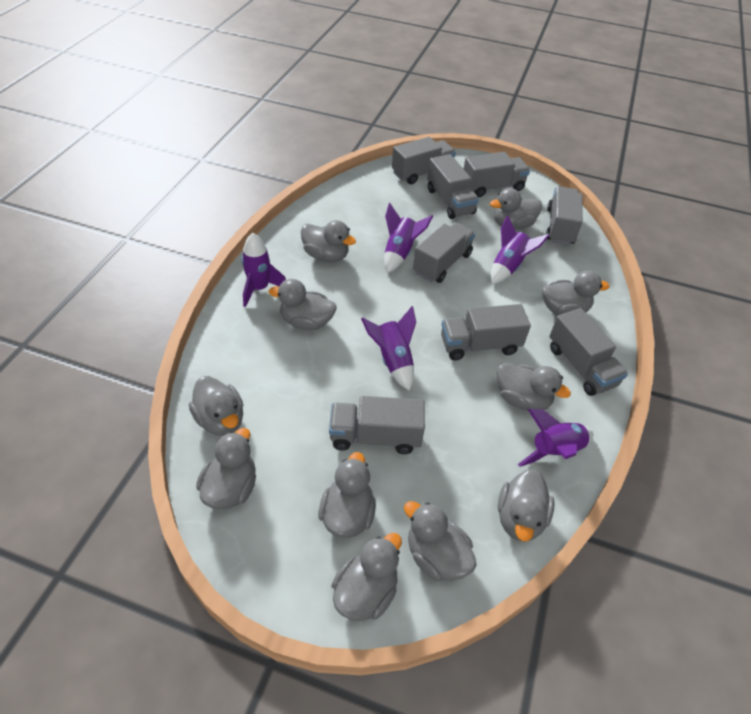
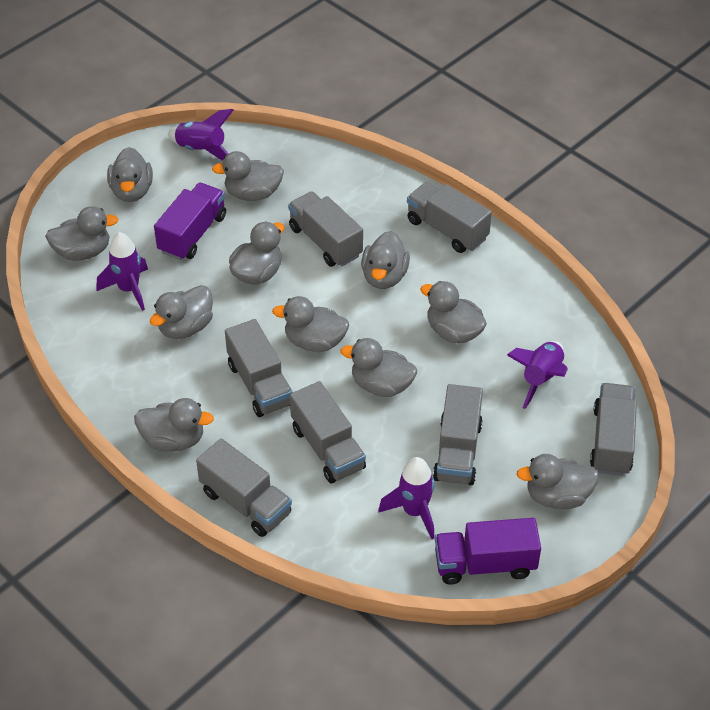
grey truck: [329,396,425,454] [392,137,456,184] [413,222,476,283] [427,154,479,219] [441,304,531,360] [464,152,530,197] [546,186,583,245] [549,308,628,396] = 8 -> [196,439,292,537] [225,319,293,417] [288,191,363,267] [290,381,366,483] [407,182,492,253] [433,384,483,485] [590,383,637,476] = 7
purple rocket: [241,233,286,307] [361,306,416,391] [384,203,433,273] [490,215,550,284] [518,409,593,467] = 5 -> [97,232,148,311] [168,109,233,160] [378,457,435,539] [507,341,568,409] = 4
purple truck: none = 0 -> [154,183,226,260] [435,518,541,585] = 2

